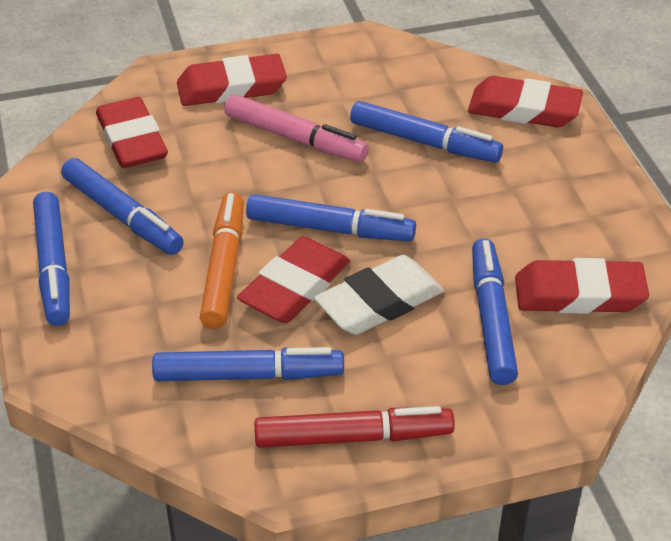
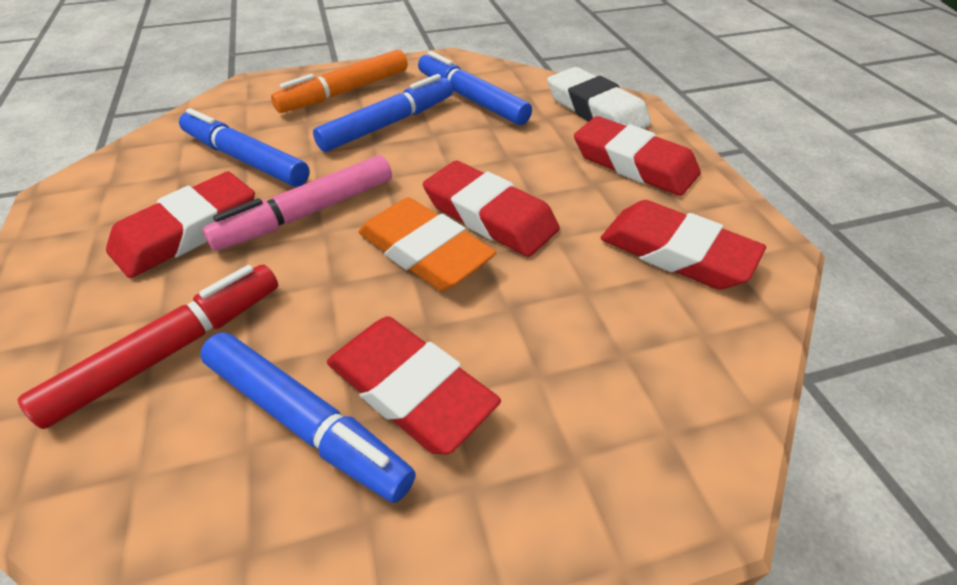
blue marker: [33,192,70,326] [61,158,184,255] [152,347,344,381] [246,194,416,242] [350,101,503,163] [472,238,518,385] = 6 -> [179,108,310,187] [200,332,416,503] [313,74,453,152] [418,51,532,125] = 4
orange eraser: none = 0 -> [358,197,496,291] = 1

